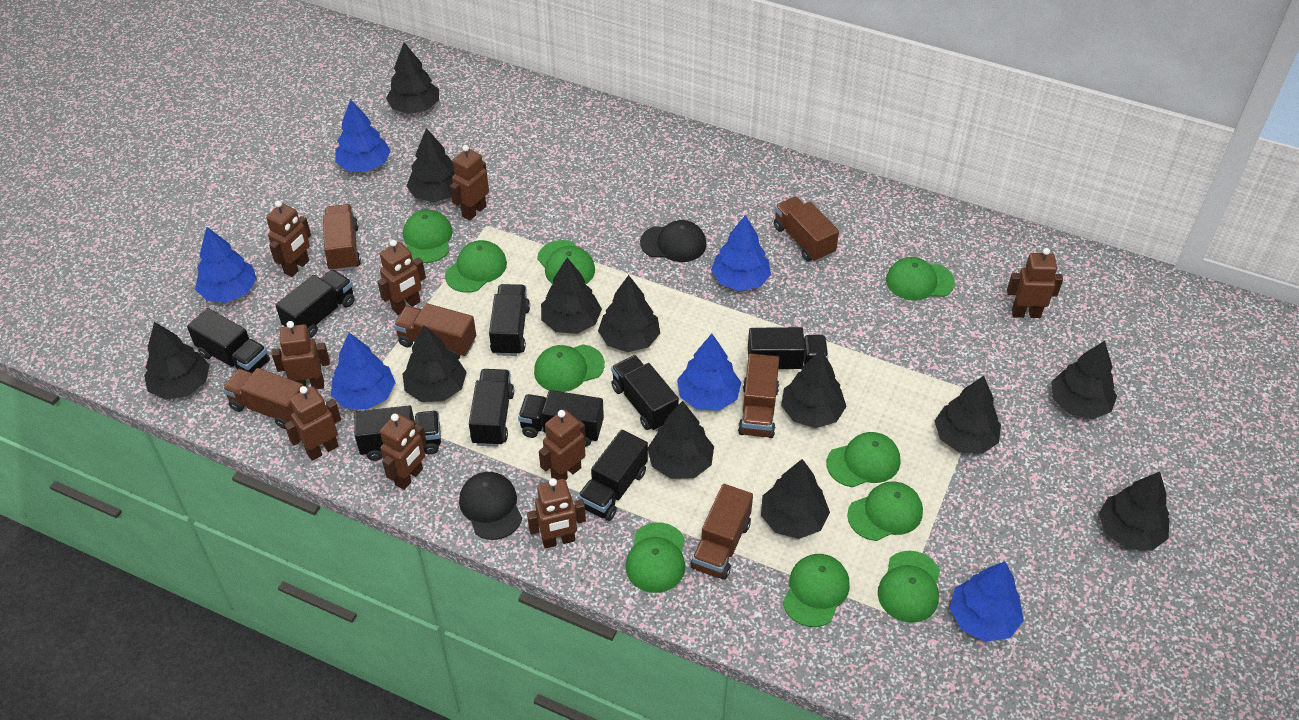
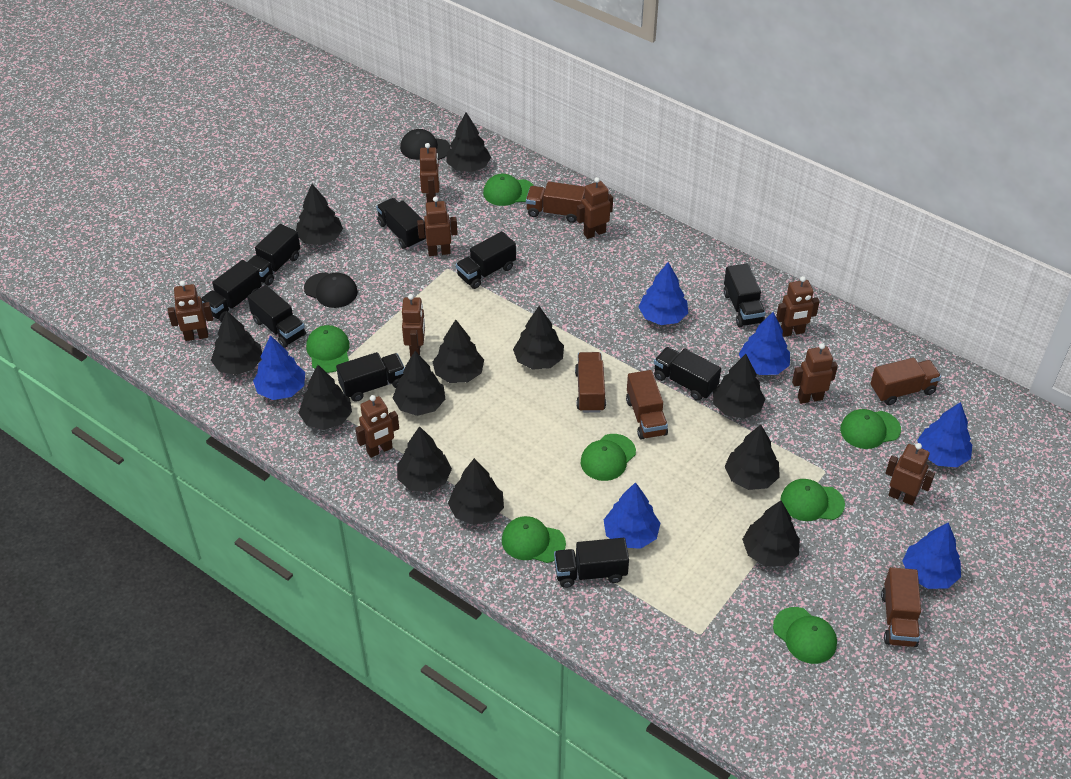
brown truck: [223,368,304,429] [323,204,361,272] [394,303,476,359] [691,484,753,580] [738,354,779,438] [774,197,839,262] = 6 -> [526,182,585,223] [575,352,606,413] [626,370,668,440] [870,358,941,405] [881,567,921,647] = 5
green cap: [403,210,453,263] [445,240,507,293] [534,344,605,392] [537,240,595,284] [626,522,685,593] [783,554,850,627] [826,432,900,487] [847,481,923,541] [878,551,940,623] [886,257,955,301] = 10 -> [306,325,349,373] [483,174,534,206] [502,516,566,563] [581,434,636,481] [773,607,837,664] [780,479,845,521] [840,409,901,449] = 7

